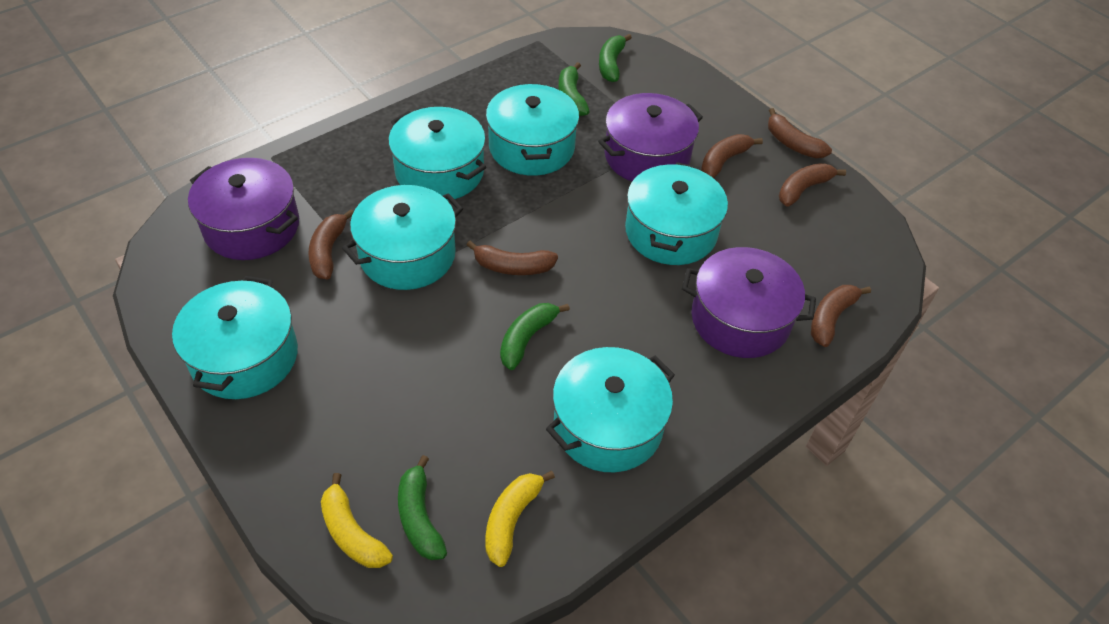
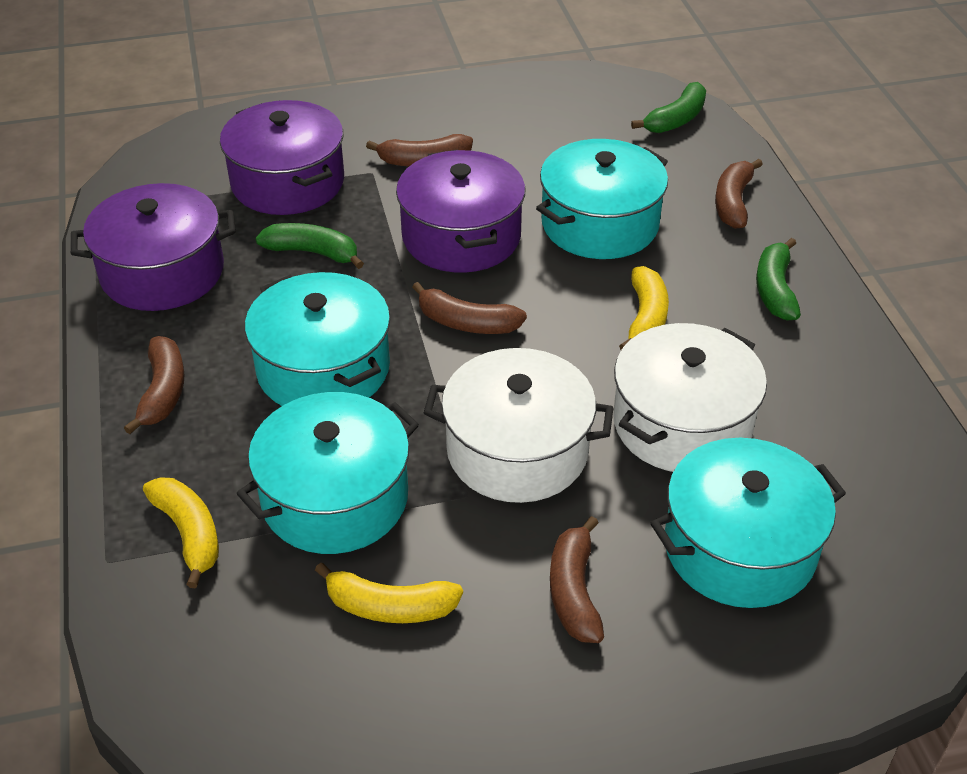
brown banana: [308,209,354,279] [467,241,558,275] [701,134,763,178] [768,108,832,158] [779,163,846,207] [811,285,871,347] = 6 -> [124,336,185,434] [366,134,473,167] [412,282,527,334] [550,516,604,643] [715,159,763,229] = 5
green banana: [398,455,447,560] [500,303,570,370] [558,62,590,116] [599,34,632,82] = 4 -> [256,223,364,269] [631,82,706,133] [756,238,801,321] = 3
turquoise pot: [172,276,298,399] [342,185,463,290] [389,107,486,201] [486,83,579,176] [546,347,675,472] [625,162,728,265] = 6 -> [236,392,419,554] [245,272,390,406] [536,139,668,259] [651,438,846,608] = 4
white pot: none = 0 -> [424,348,613,503] [613,323,767,472] = 2
yellow banana: [321,473,393,568] [485,471,555,567] = 2 -> [143,477,219,588] [315,563,463,623] [619,266,669,350] = 3

